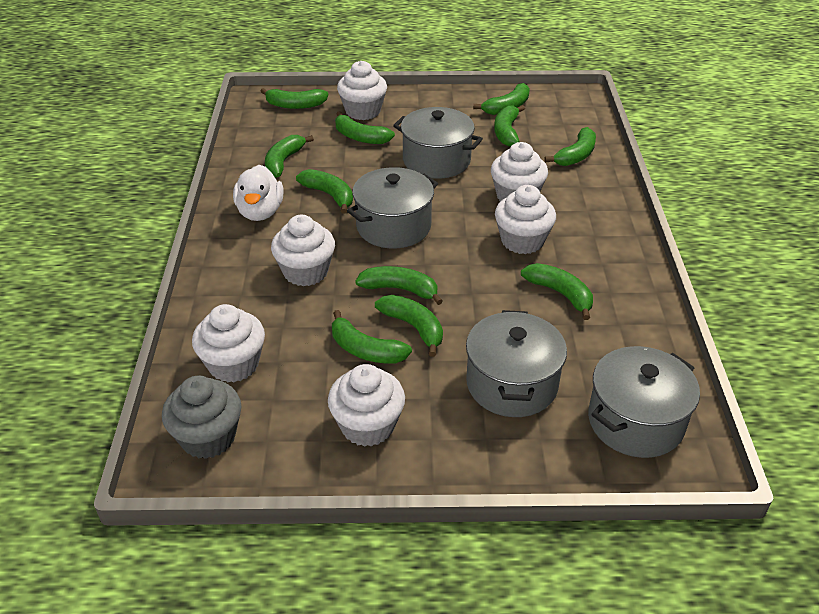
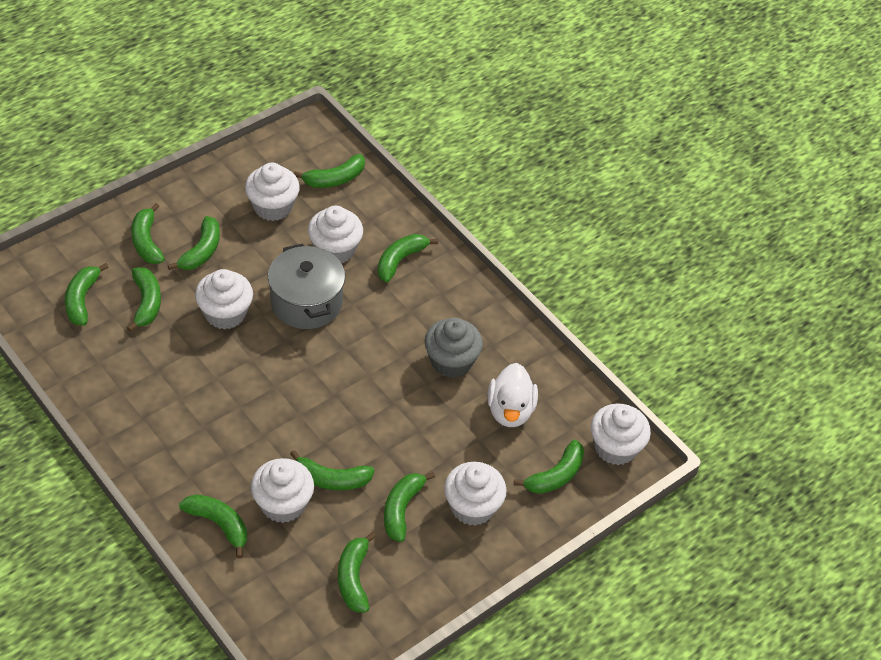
grey pot: [347,167,438,248] [393,107,483,179] [466,310,567,417] [588,346,700,458] = 4 -> [268,243,345,329] = 1

